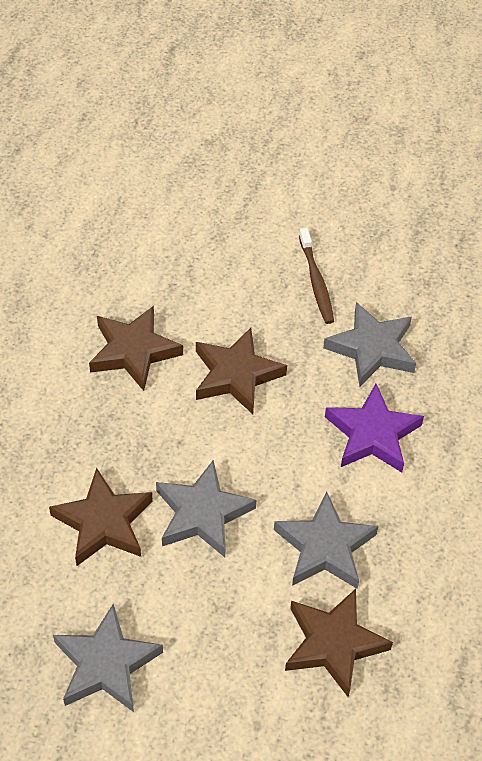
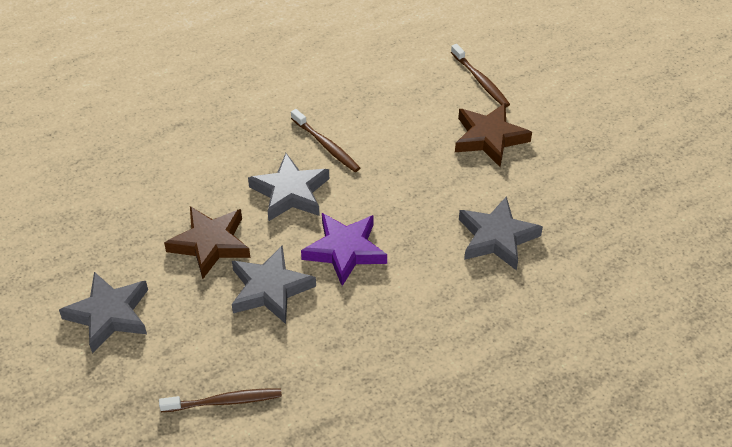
brown star: [49,468,153,566] [89,306,183,391] [196,328,287,414] [285,589,393,697] = 4 -> [164,206,250,279] [455,103,532,167] = 2
brown toothbrush: [299,228,334,324] = 1 -> [159,388,282,412] [291,109,360,172] [451,44,510,107] = 3

